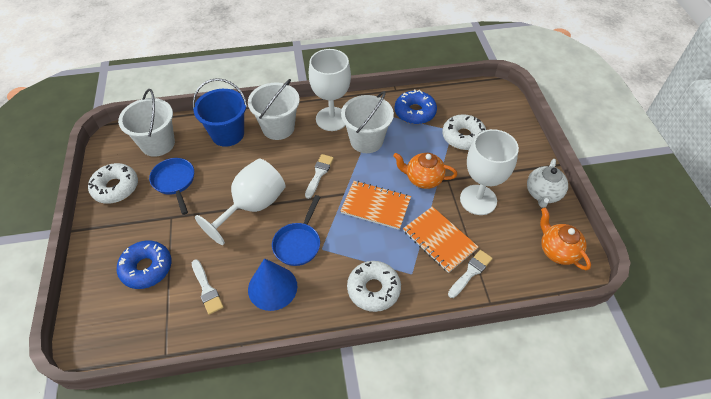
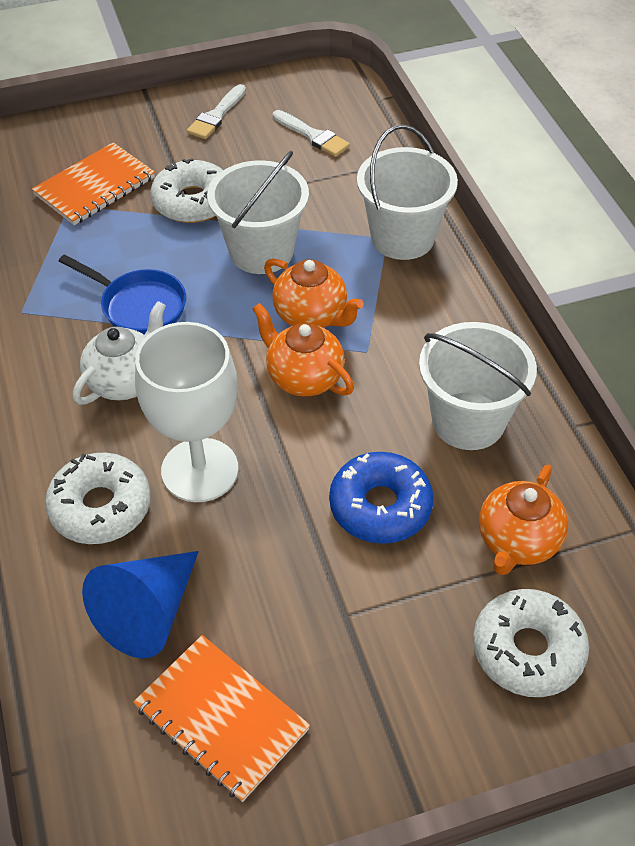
blue bucket: [193,78,247,147] = 1 -> none = 0
blue donut: [117,240,172,289] [395,89,437,124] = 2 -> [329,452,434,544] = 1
blue pan: [149,158,194,215] [272,195,320,266] = 2 -> [59,254,186,334] = 1
orange teapot: [393,153,457,189] [540,208,591,271] = 2 -> [252,303,354,397] [264,259,364,328] [479,465,568,575] = 3
white brush: [192,259,224,315] [305,154,334,199] [448,250,493,298] = 3 -> [187,84,246,139] [273,110,350,157] = 2
white goblet: [195,159,286,245] [309,49,351,131] [460,129,519,215] = 3 -> [135,322,238,502] = 1

